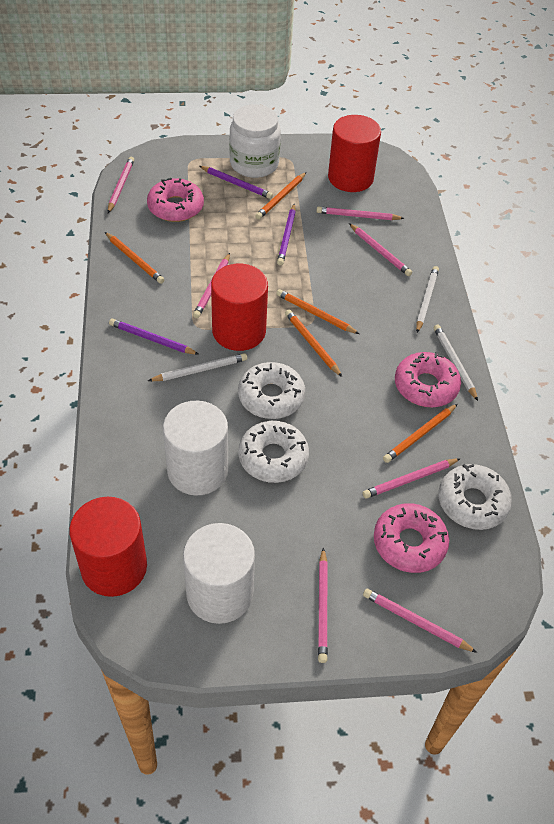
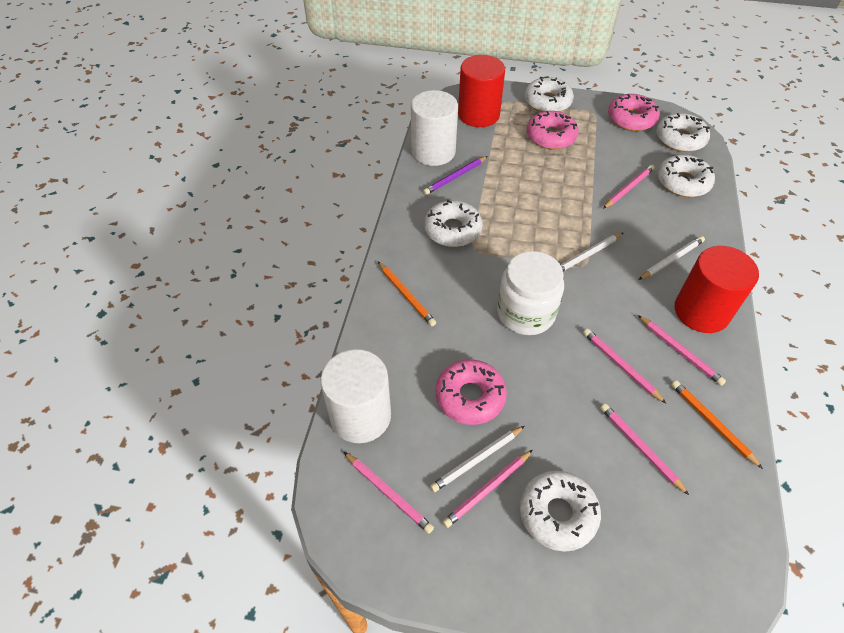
orange pencil: [105,232,164,284] [255,172,306,219] [276,289,359,334] [285,310,342,377] [383,404,458,463] = 5 -> [378,262,436,326] [671,380,763,469] = 2
pink pencil: [108,157,134,213] [193,253,230,318] [316,207,404,220] [318,547,328,663] [349,223,412,276] [362,458,461,499] [363,588,478,653] = 7 -> [344,452,434,533] [442,450,533,528] [583,329,666,403] [600,404,689,495] [603,165,655,209] [638,315,726,386] = 6
purple pencil: [109,319,199,355] [199,166,273,199] [277,204,296,265] = 3 -> [423,156,488,195] = 1
red cylinder: [69,497,147,597] [211,264,268,351] [328,115,381,192] = 3 -> [458,55,505,127] [675,246,759,333] = 2
white donut: [238,362,305,419] [238,421,309,483] [438,464,512,530] = 3 -> [424,200,482,247] [520,471,601,552] [524,76,574,112] [656,113,710,152] [658,155,715,197] = 5

